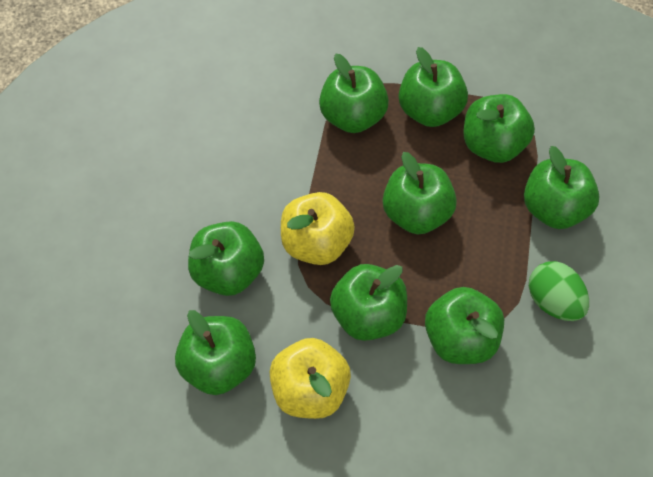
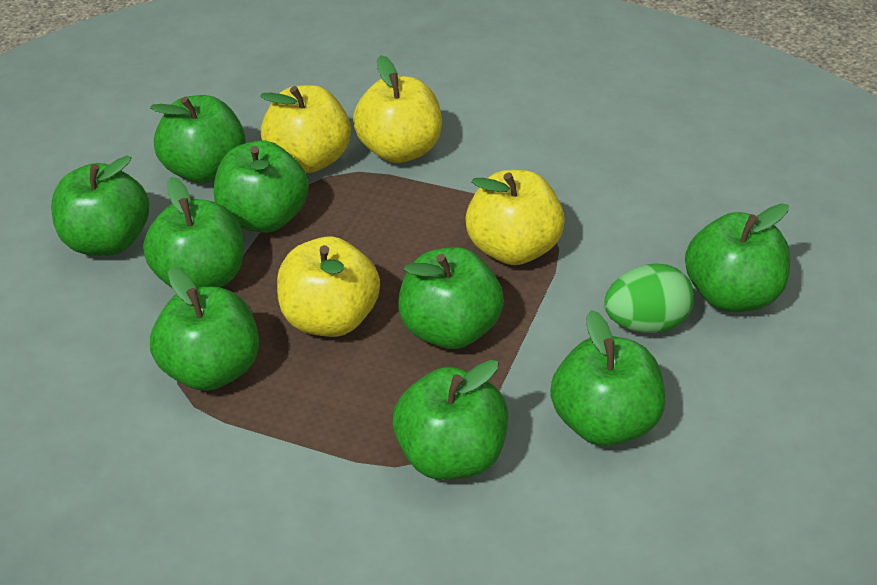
yellow apple: [270,338,351,419] [281,192,355,265] = 2 -> [260,85,351,173] [277,236,380,337] [353,55,442,163] [465,170,565,265] = 4

